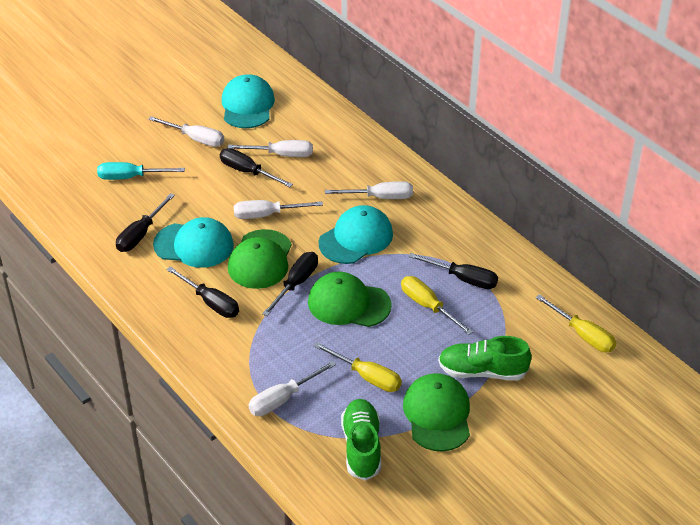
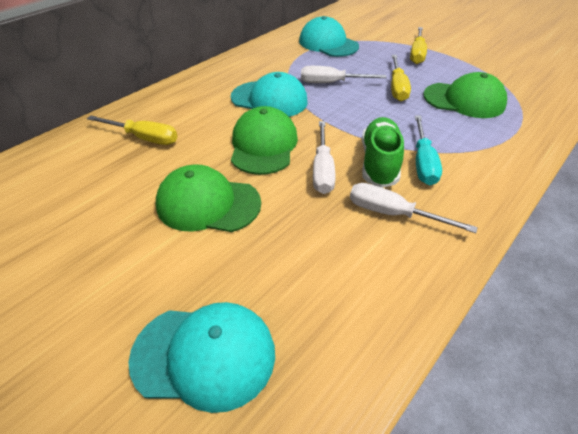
black screwdriver: [116,193,175,252] [166,266,239,318] [220,148,293,187] [262,252,318,316] [408,253,498,289] = 5 -> none = 0
green shoe: [341,399,381,481] [438,336,532,381] = 2 -> [362,117,404,188] = 1
white screwdriver: [148,116,224,147] [228,140,313,157] [234,200,323,219] [248,361,336,416] [325,181,413,199] = 5 -> [301,66,387,83] [313,121,336,194] [350,183,478,233] = 3

